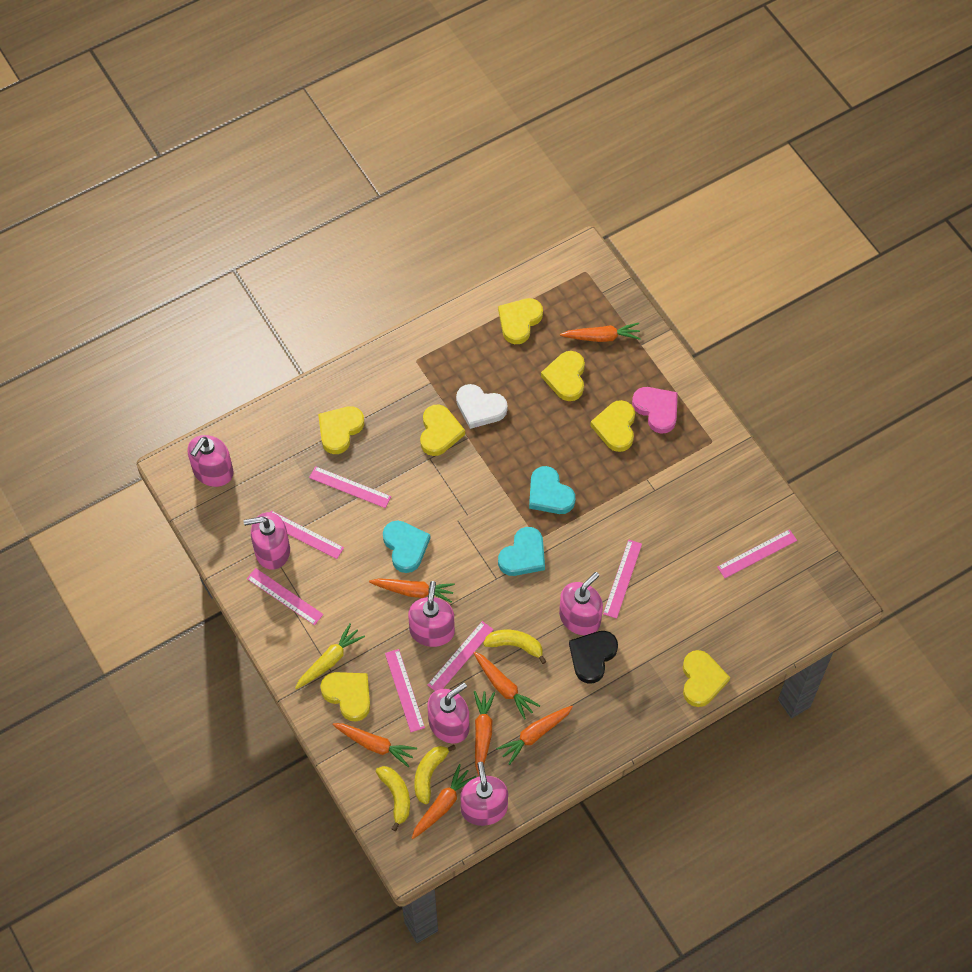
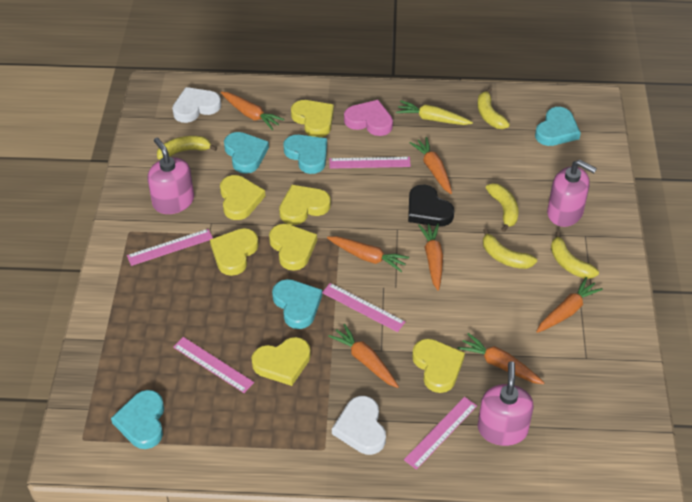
pink ruler: [247,568,323,625] [270,511,344,559] [309,466,391,508] [385,649,425,732] [427,621,494,691] [603,540,642,619] [717,529,797,578] = 7 -> [127,229,213,266] [173,337,254,393] [322,283,405,332] [329,157,411,169] [404,397,477,470] = 5
pink soap dispenser: [187,435,234,487] [244,512,290,570] [408,581,455,647] [427,682,470,743] [460,762,508,826] [559,572,603,635] = 6 -> [148,138,194,214] [478,361,534,446] [547,160,597,227] = 3
turquoise heart: [383,521,431,573] [498,527,545,576] [529,466,575,514] = 3 -> [111,390,164,449] [224,132,269,174] [272,279,322,329] [283,135,327,174] [535,107,581,146] = 5
white heart: [456,384,508,429] = 1 -> [172,87,221,123] [332,396,386,455] = 2
yellow banana: [376,766,410,831] [414,745,456,804] [483,630,547,664] = 3 -> [157,136,217,159] [477,87,510,129] [483,228,537,269] [486,183,518,232] [551,231,599,279] = 5

